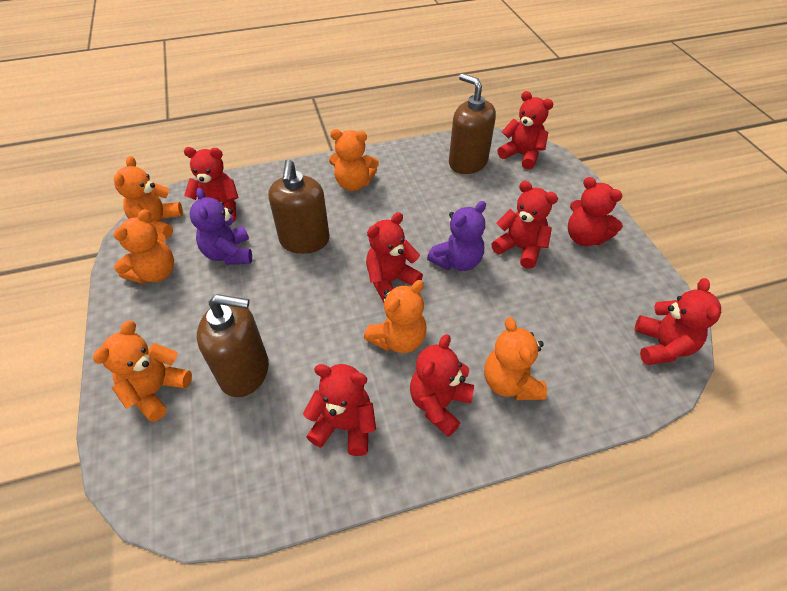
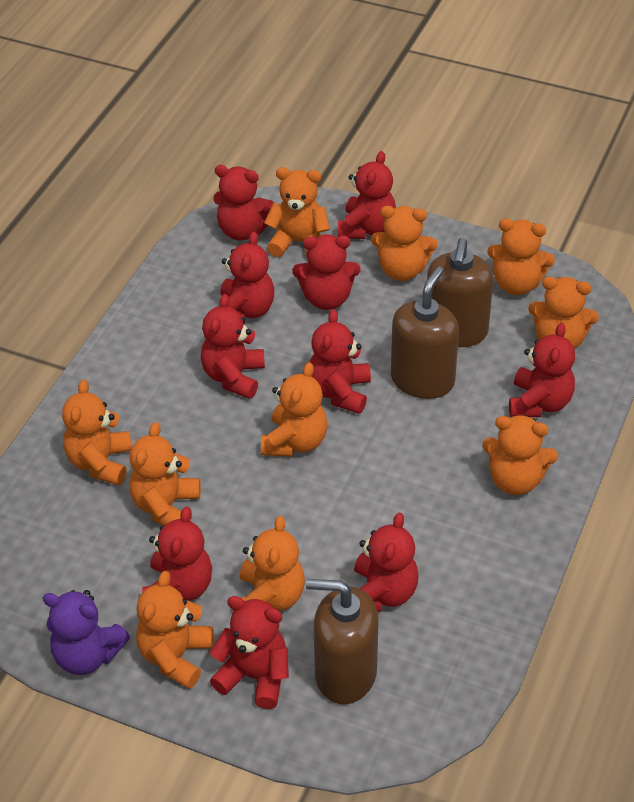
orange teddy bear: [93,321,192,422] [114,156,183,239] [114,209,174,284] [329,129,379,191] [364,280,426,353] [484,317,547,400] = 6 -> [62,379,132,485] [129,422,201,526] [136,571,213,689] [240,516,305,610] [261,362,328,457] [264,167,330,257] [371,206,438,281] [482,415,558,495] [487,219,555,295] [528,277,599,349] = 10
purple teddy bear: [190,188,252,265] [427,201,486,271] = 2 -> [43,590,130,675] = 1
red teddy bear: [184,147,239,222] [303,364,376,456] [366,212,423,303] [410,334,474,437] [491,181,558,269] [497,91,553,169] [568,177,623,246] [635,278,721,365] = 8 -> [142,507,212,601] [201,294,265,399] [209,596,289,709] [213,165,273,241] [215,232,274,324] [292,234,360,310] [310,309,371,414] [338,151,396,239] [354,513,419,612] [509,323,575,417] = 10

